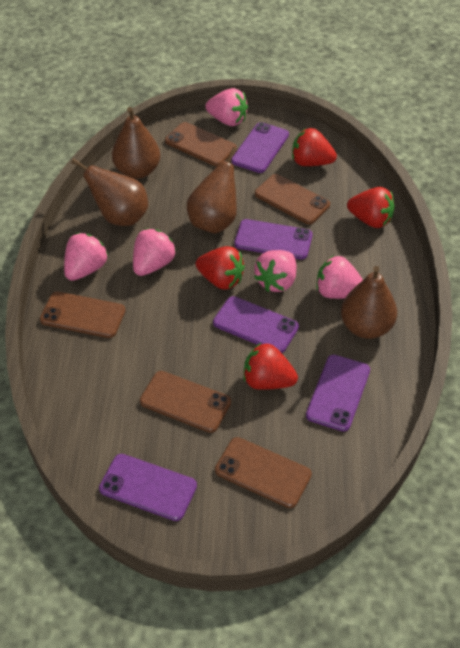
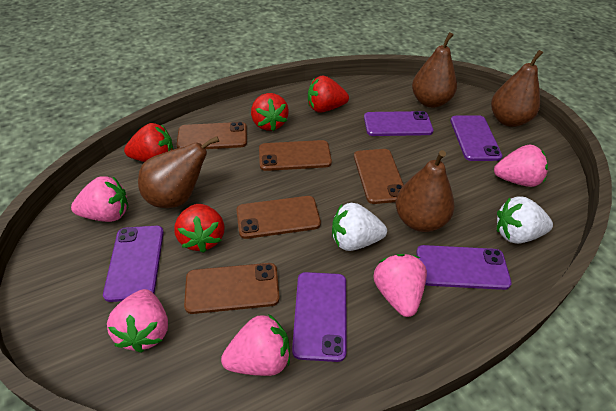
white strawberry: none = 0 -> [332,203,387,251] [497,196,553,244] = 2

